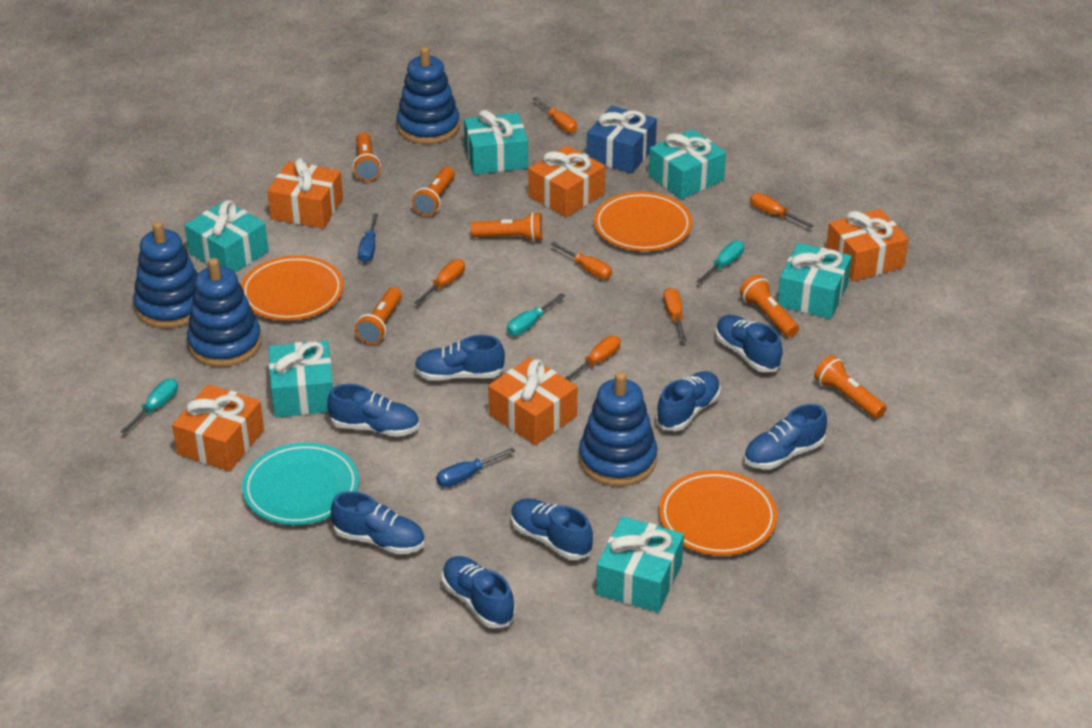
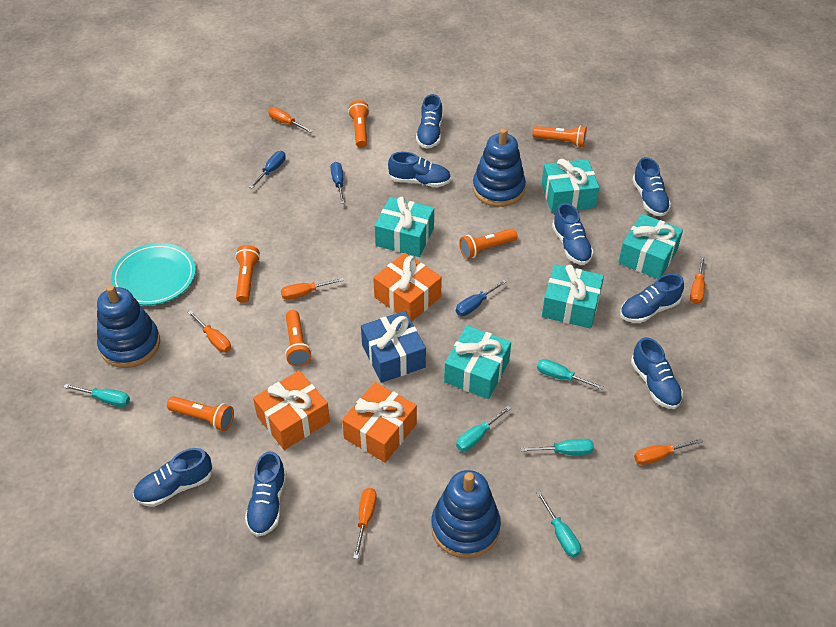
blue screwdriver: [358,213,378,263] [436,447,515,487] = 2 -> [249,151,286,189] [330,162,345,204] [456,280,506,316] = 3
blue stacking toy: [133,221,198,328] [187,258,261,367] [396,47,460,144] [579,372,657,486] = 4 -> [97,285,160,368] [431,470,501,559] [473,128,526,207] = 3
orange gift: [172,384,264,471] [267,158,343,228] [488,357,577,445] [528,145,605,217] [826,209,909,281] = 5 -> [253,371,330,450] [342,382,417,463] [373,253,442,322] = 3
orange plate: [241,255,344,321] [594,192,692,251] [659,470,778,556] = 3 -> none = 0
turquoise gift: [185,200,269,272] [268,340,334,417] [464,110,528,174] [596,516,684,613] [649,129,726,199] [777,243,852,319] = 6 -> [375,197,434,257] [444,326,511,399] [542,159,599,213] [542,264,604,329] [618,214,683,279] = 5
turquoise screwdriver: [120,379,178,434] [507,293,565,336] [696,241,744,283] = 3 -> [64,384,130,407] [456,406,511,451] [521,439,594,455] [536,491,581,557] [537,359,604,390] = 5

